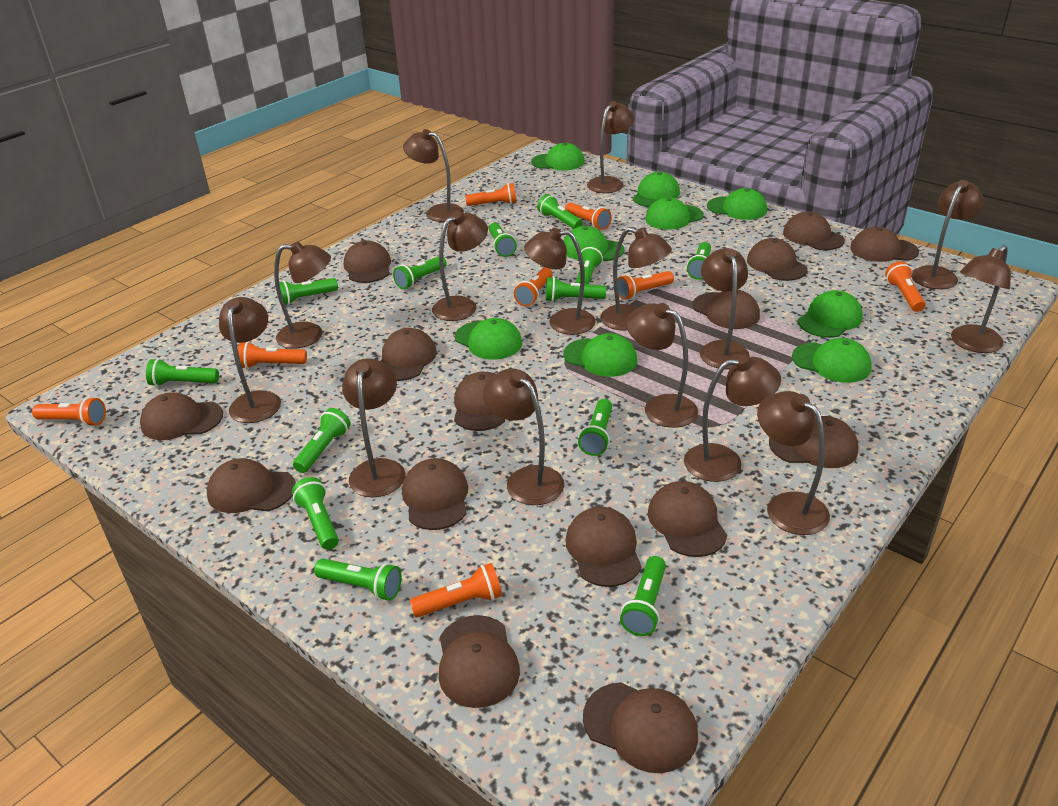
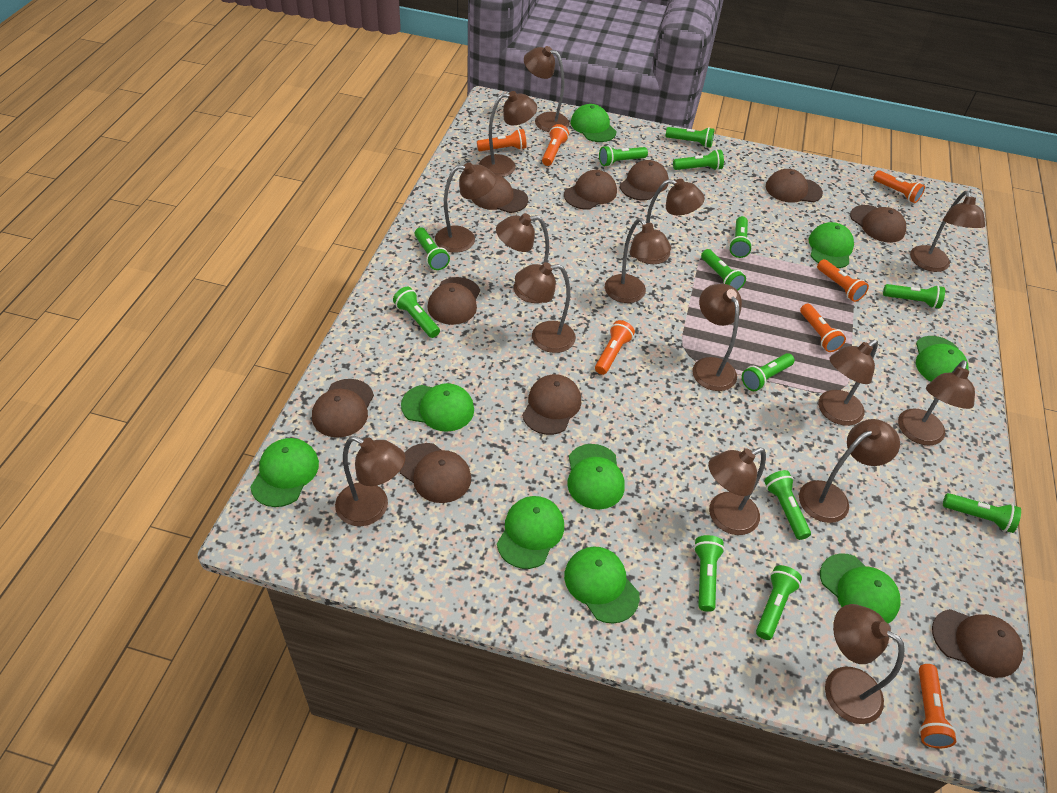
brown cap: [140,392,223,440] [207,458,296,513] [344,241,391,283] [381,328,437,381] [402,458,468,530] [439,615,520,708] [454,372,505,431] [565,507,642,587] [583,682,698,773] [648,481,727,557] [692,289,760,329] [747,238,808,281] [769,416,858,468] [783,211,845,250] [850,227,919,262] = 15 -> [312,379,374,438] [400,443,471,503] [427,277,480,325] [472,175,528,213] [522,374,581,435] [564,170,617,210] [620,160,669,200] [766,169,823,203] [850,205,906,243] [932,609,1023,678] = 10
orange flashlight: [32,397,106,427] [238,341,307,369] [410,563,502,618] [465,183,517,206] [514,267,553,306] [565,202,612,230] [617,271,674,300] [885,261,926,312] = 8 -> [477,129,527,151] [542,124,569,166] [595,320,635,375] [800,304,846,352] [817,259,869,302] [873,170,925,203] [919,664,956,748] = 7

